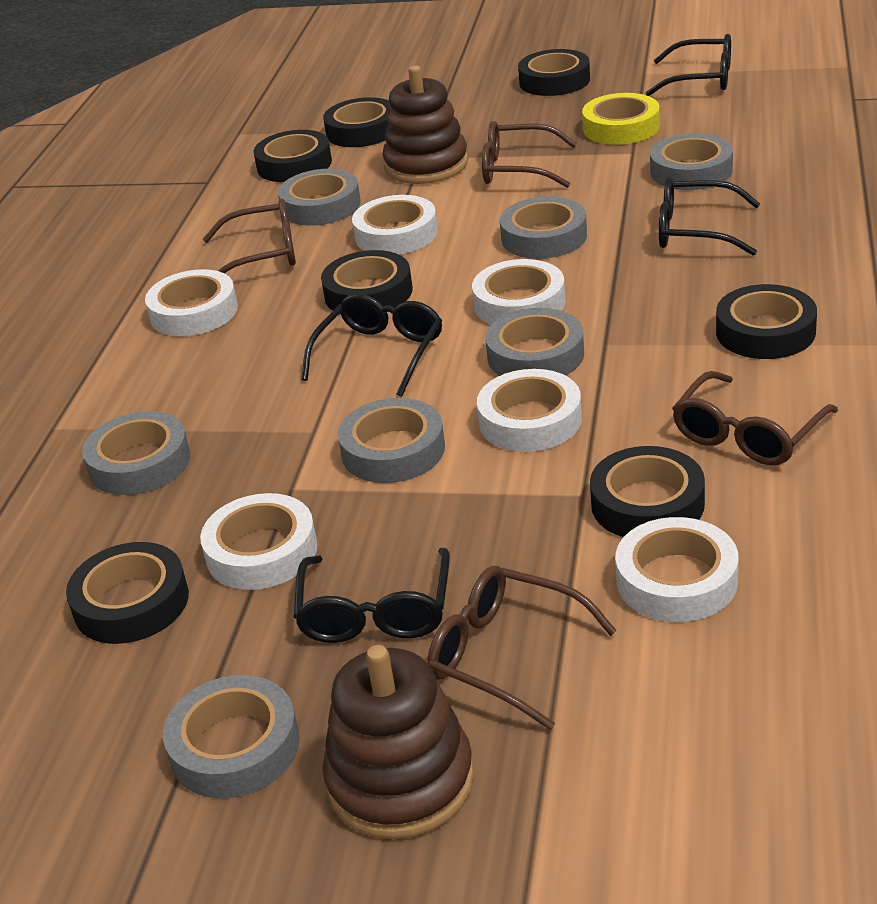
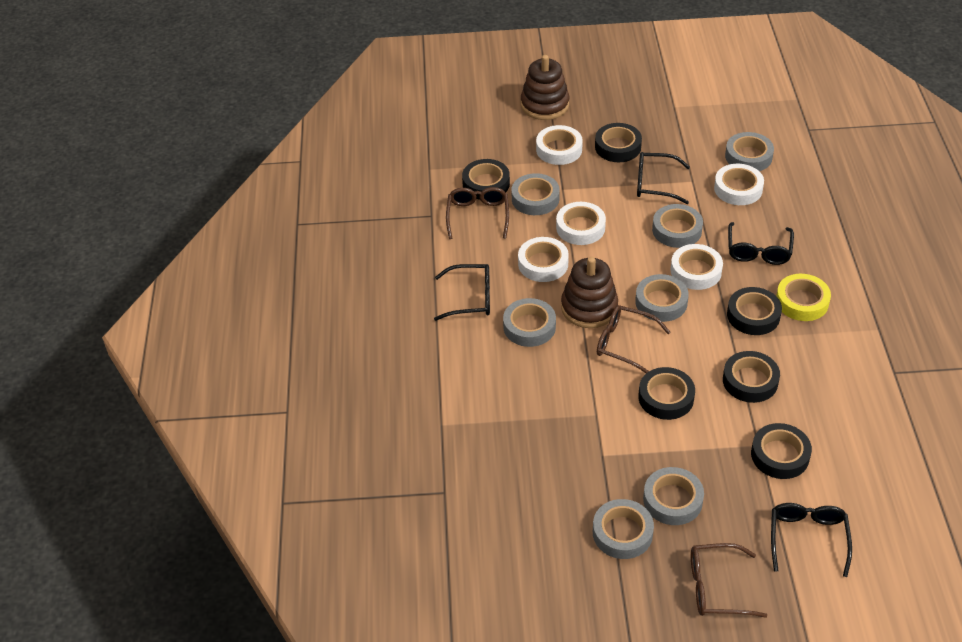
black tape: [66,542,189,644] [254,130,332,182] [321,250,413,314] [323,97,391,147] [518,49,590,96] [590,446,705,537] [716,284,817,359] = 7 -> [462,159,510,200] [595,123,642,162] [638,367,695,420] [723,351,780,403] [727,287,782,335] [751,423,812,479] = 6
brown glasses: [203,199,296,274] [427,566,617,730] [482,121,577,188] [672,371,838,465] = 4 -> [446,187,509,239] [597,305,670,373] [691,543,767,618] = 3
white tape: [145,269,238,336] [200,493,318,590] [352,195,438,254] [472,259,566,325] [477,369,582,452] [615,517,739,622] = 6 -> [518,237,569,282] [536,125,583,165] [556,202,606,245] [670,244,723,290] [714,164,764,205] = 5

